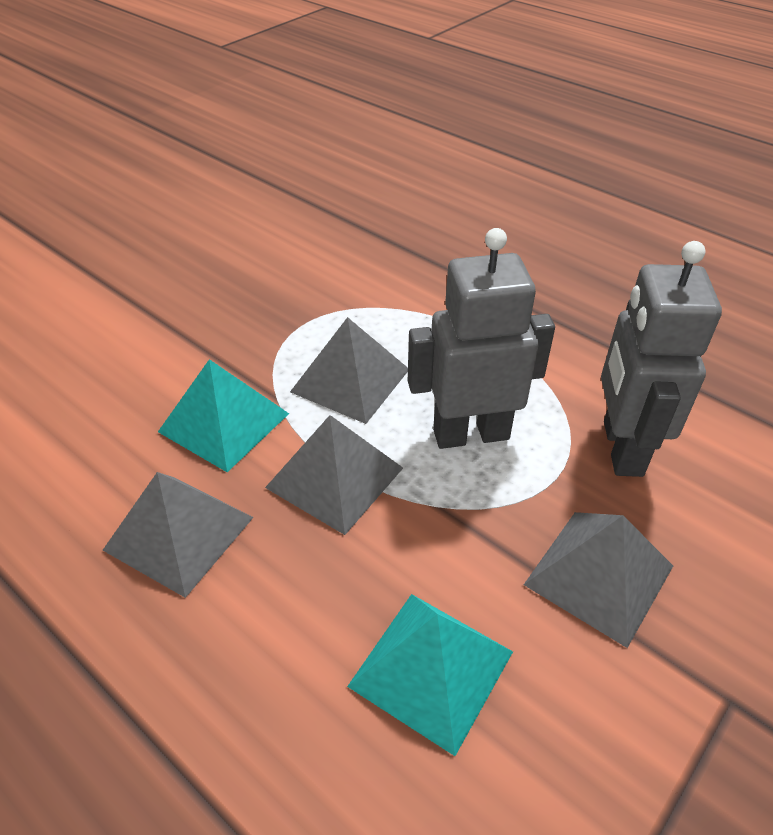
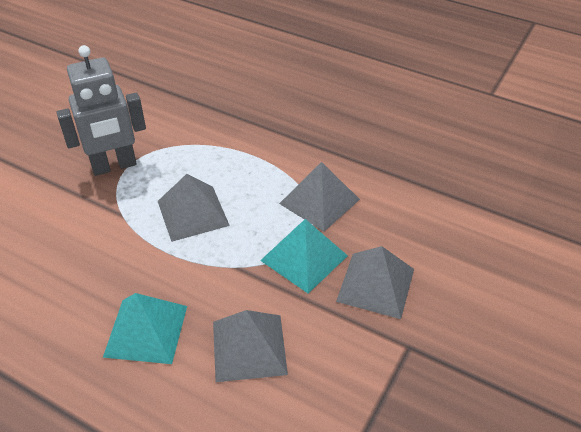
grey robot: [408,228,555,449] [601,241,722,477] = 2 -> [57,45,146,176] = 1

